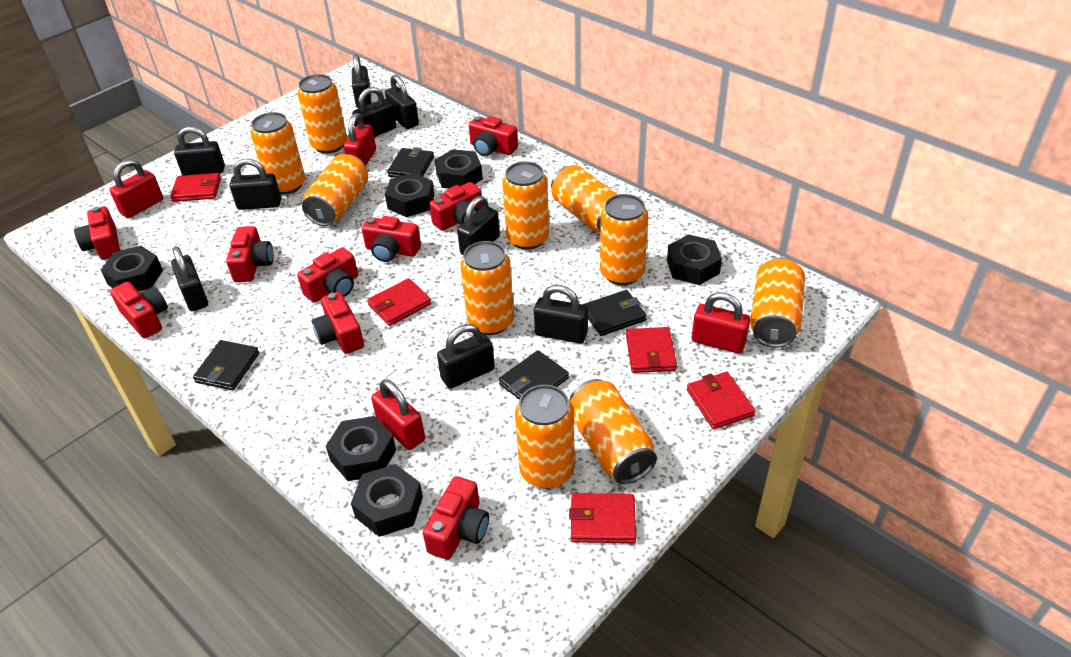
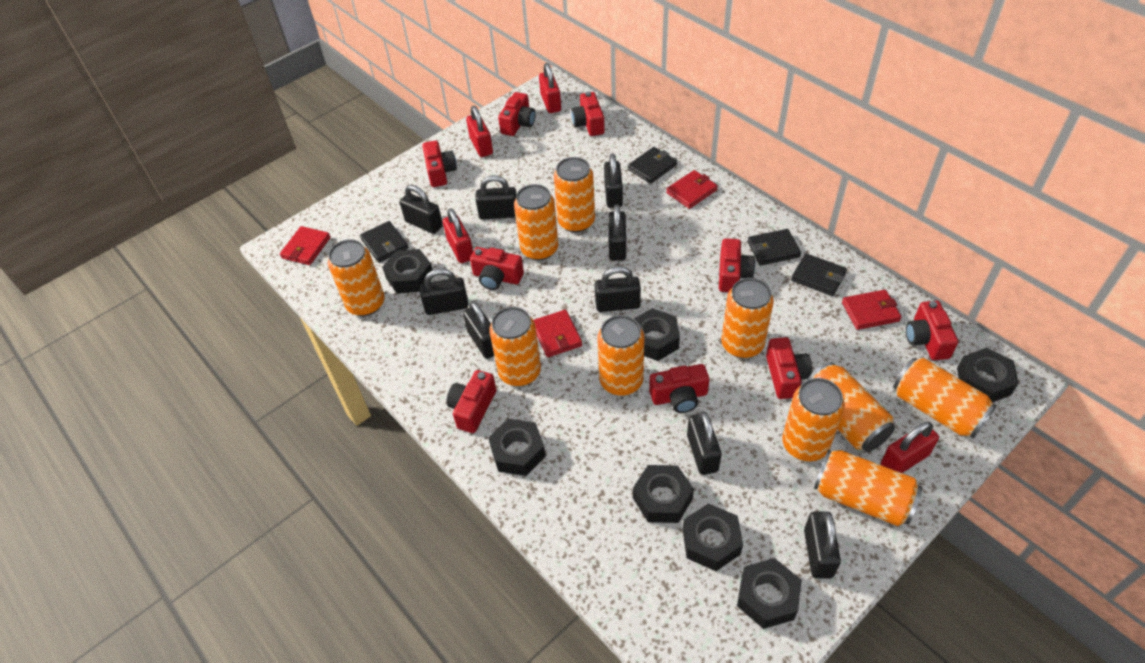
black nut: [101,246,163,291] [326,416,396,481] [351,464,423,537] [385,173,435,217] [435,149,483,189] [667,234,722,285] = 6 -> [382,249,433,294] [488,419,546,476] [633,465,694,523] [634,308,680,361] [683,503,743,571] [737,558,801,629] [957,347,1019,403] = 7
red wallet: [170,173,221,202] [367,278,431,326] [569,493,636,543] [626,327,677,373] [687,372,755,429] = 5 -> [280,226,331,265] [534,310,582,357] [666,170,718,209] [842,290,902,330] = 4

